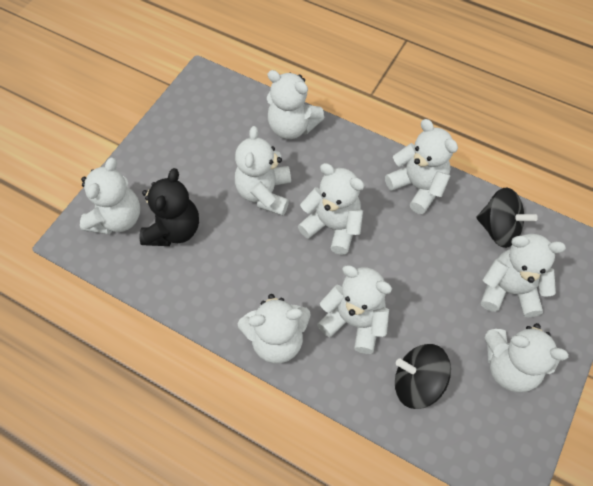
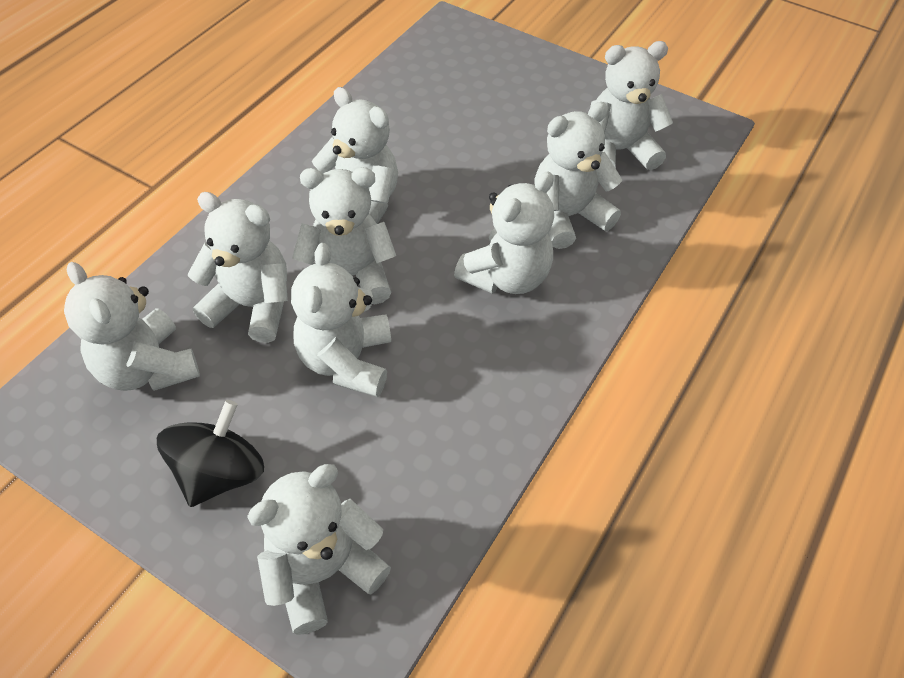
black spinning top: [395,344,451,409] [476,188,538,248] = 2 -> [157,400,264,507] = 1
black teddy bear: [140,168,199,246] = 1 -> none = 0

